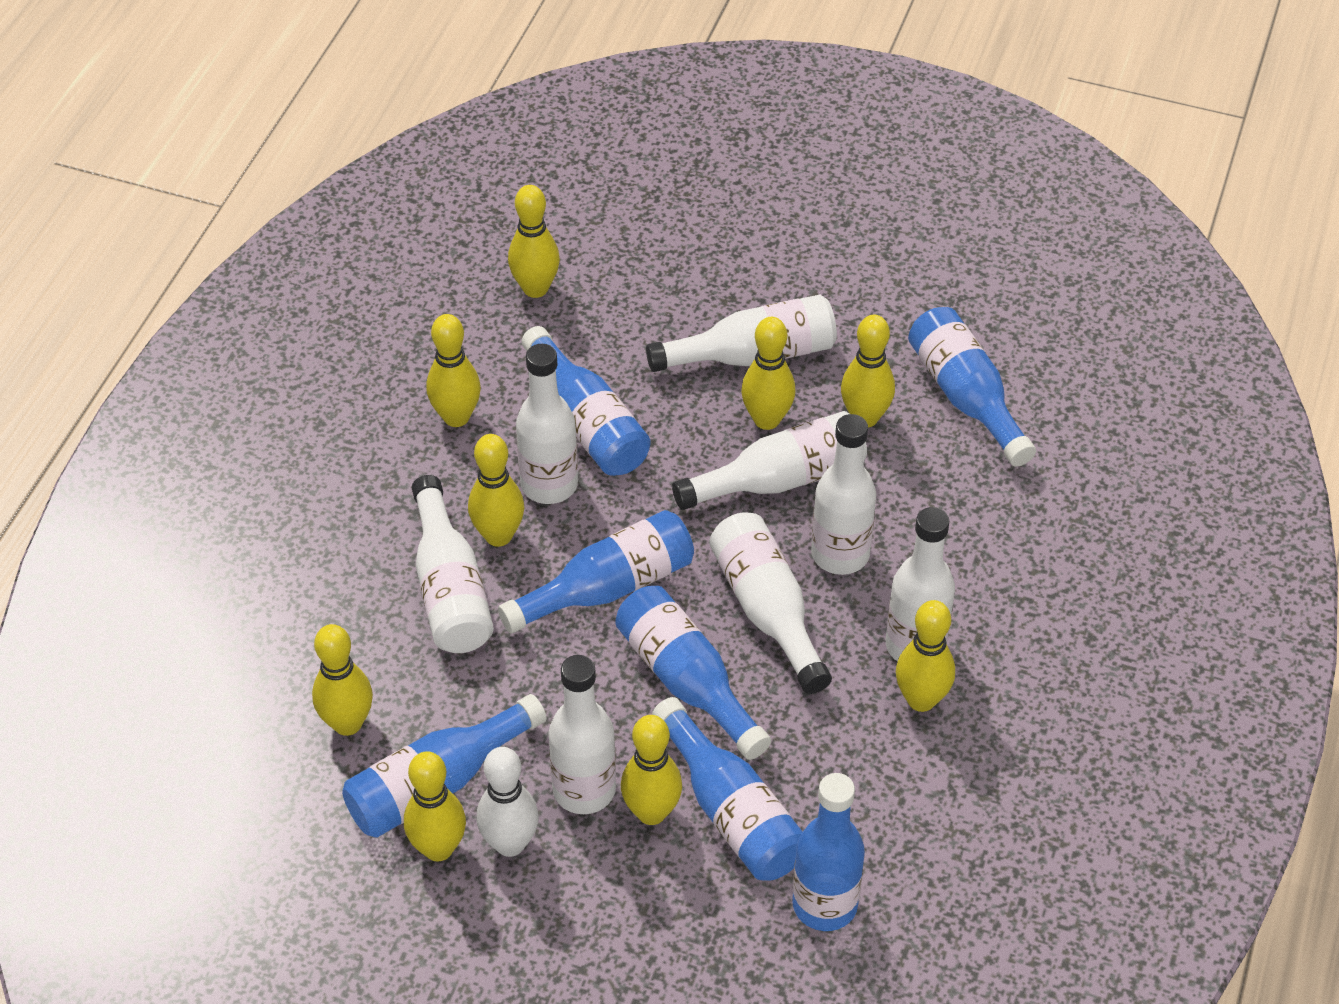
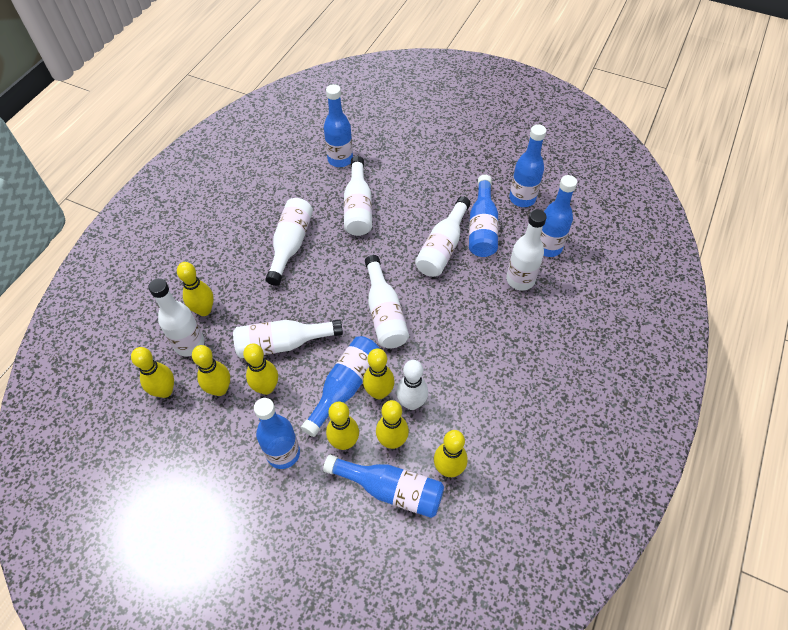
white bottle: [412,475,494,653] [516,344,578,504] [548,655,616,814] [646,295,837,372] [672,411,867,510] [709,513,832,694] [811,414,876,575] [886,507,955,661] = 8 -> [148,278,204,356] [233,319,343,358] [265,198,313,286] [344,156,372,236] [365,255,409,348] [415,196,471,277] [506,210,547,291] = 7
yellow bowling pin: [312,624,373,736] [404,751,466,861] [426,314,481,427] [468,434,524,547] [508,185,560,298] [621,715,682,825] [741,317,796,430] [841,315,895,427] [896,600,955,712] = 9 -> [131,347,174,398] [177,262,214,316] [192,345,230,396] [243,344,278,395] [326,402,359,450] [363,348,395,399] [376,400,409,449] [434,430,468,477] = 8

